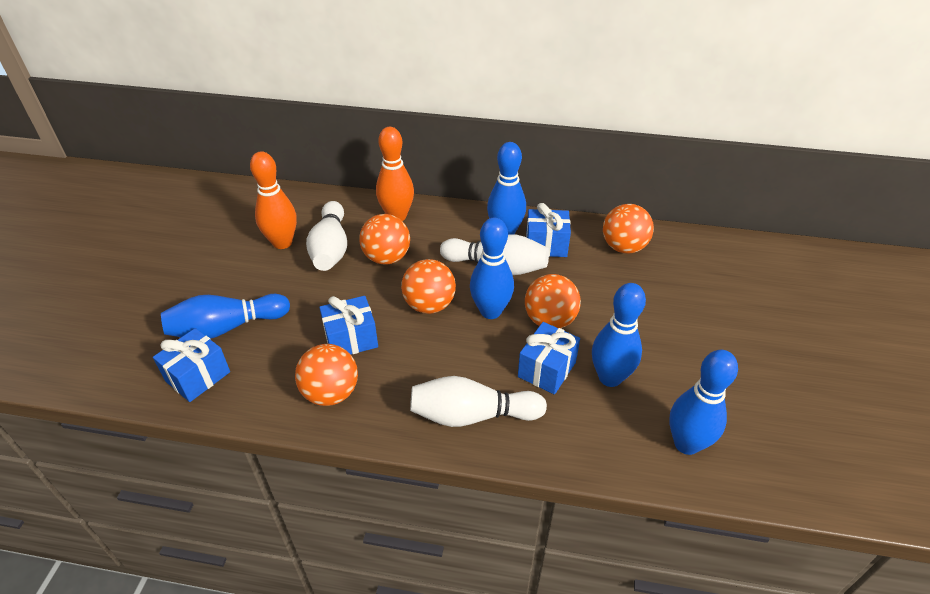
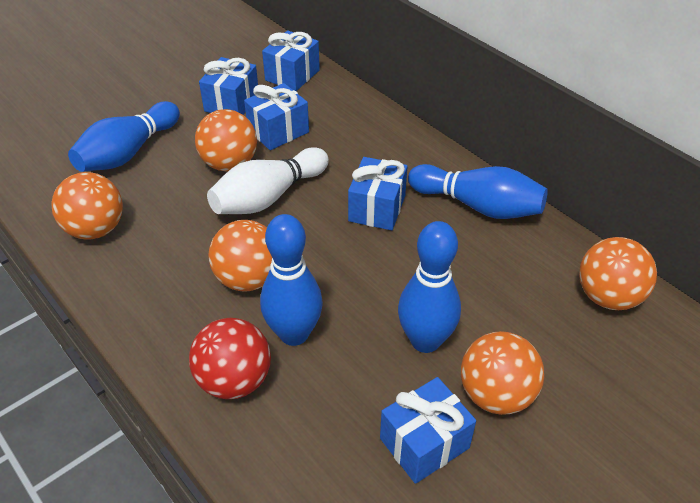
blue bowling pin: [161,294,290,339] [470,218,514,319] [487,142,526,234] [592,283,646,387] [669,350,738,455] = 5 -> [68,101,180,172] [260,214,323,346] [398,221,461,353] [408,164,548,219] = 4
blue gift: [153,328,230,402] [319,296,378,354] [518,322,580,395] [526,203,571,257] = 4 -> [199,57,258,114] [244,83,309,150] [262,30,320,91] [348,157,407,230] [380,377,476,484] = 5
orange bowling pin: [250,151,297,249] [376,127,414,221] = 2 -> none = 0
red ball: none = 0 -> [189,318,271,399] = 1
white bowling pin: [306,201,347,271] [410,376,547,427] [440,234,549,275] = 3 -> [207,147,329,214] = 1

